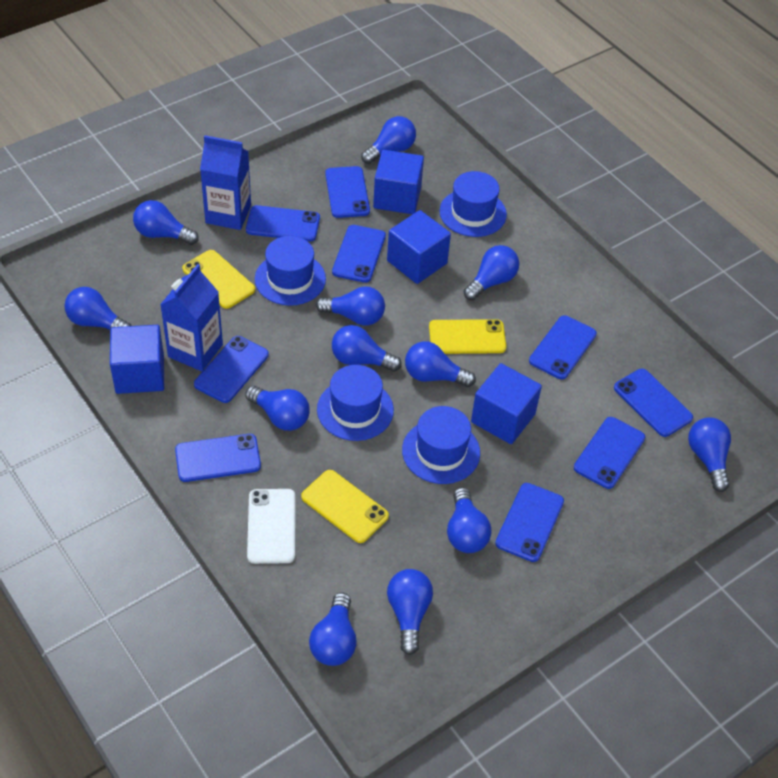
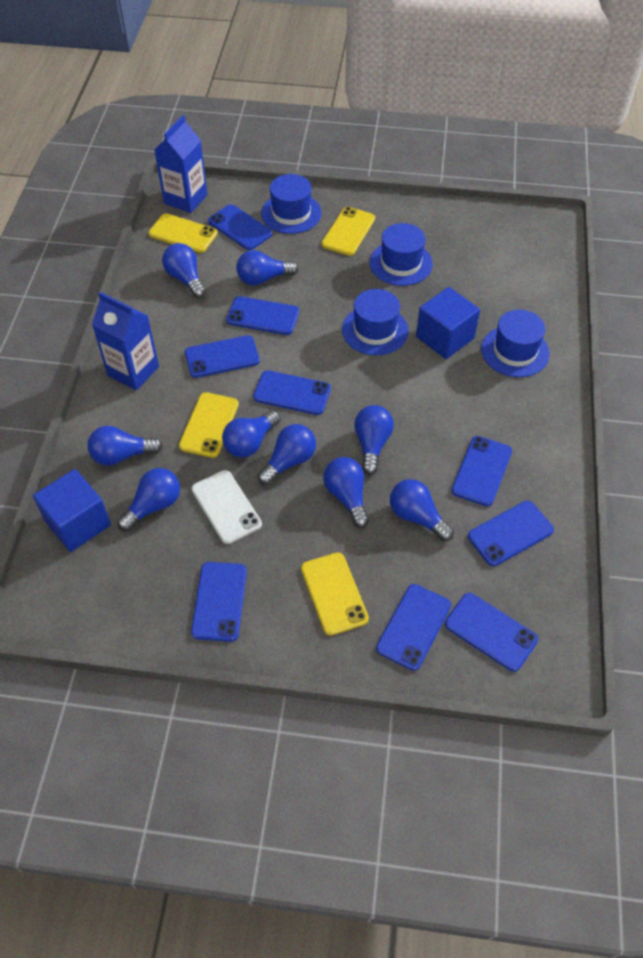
blue cube: [110,325,164,394] [373,150,424,214] [387,210,451,284] [471,363,542,444] = 4 -> [33,469,111,552] [416,287,480,359] = 2
blue light bulb: [64,287,132,330] [133,200,199,245] [245,386,310,431] [309,592,357,666] [316,287,385,325] [332,325,402,372] [361,116,416,164] [387,569,433,655] [405,341,476,387] [447,487,492,553] [464,245,519,301] [688,418,731,492] = 12 -> [87,426,163,466] [117,468,180,531] [162,243,206,298] [222,410,280,458] [236,250,298,286] [257,424,316,485] [323,457,369,528] [354,405,394,475] [390,479,454,542] = 9
yellow phone: [182,250,255,309] [301,470,389,543] [429,319,506,354] = 3 -> [149,213,217,253] [179,392,239,458] [301,553,369,636] [322,207,375,256] = 4

